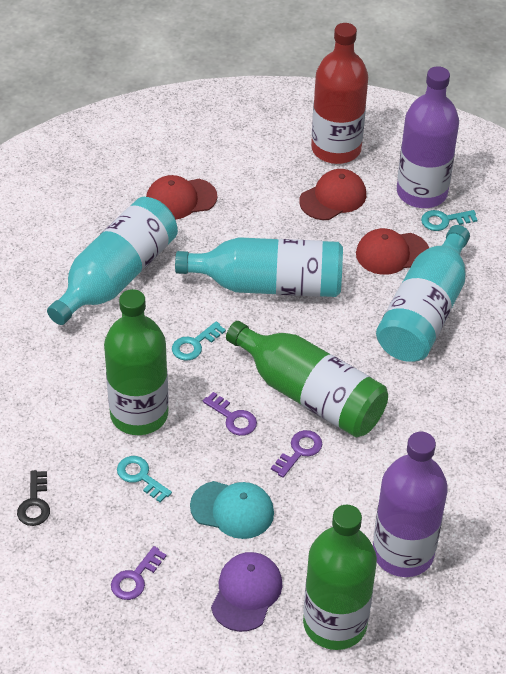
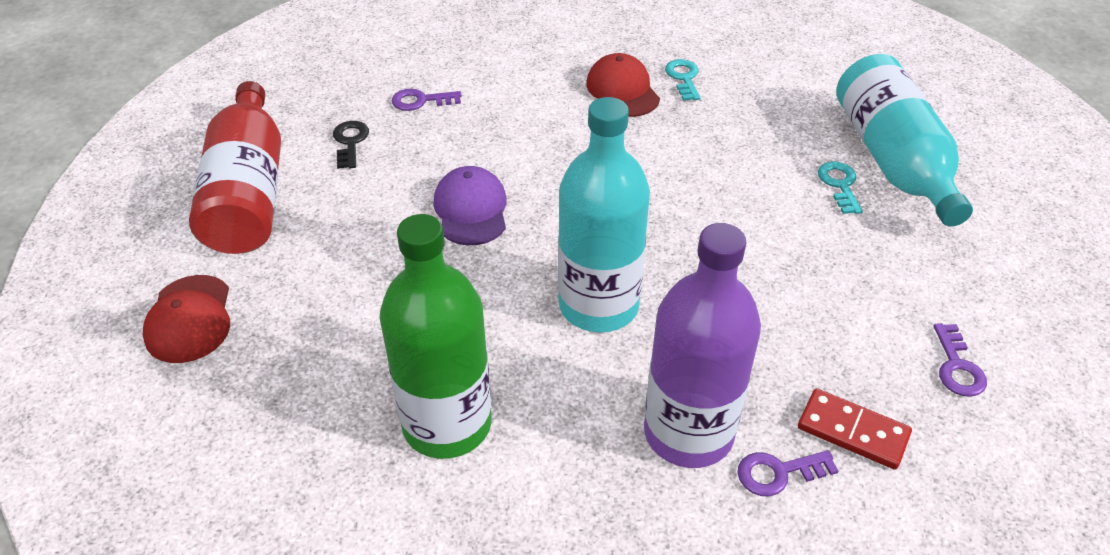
green bottle: [104,289,169,435] [226,321,388,437] [303,505,377,650] = 3 -> [379,214,492,459] = 1
purple bottle: [373,432,448,577] [397,66,459,208] = 2 -> [644,223,761,468] = 1
red cap: [146,175,217,219] [299,169,366,220] [356,228,429,275] = 3 -> [143,275,230,363] [586,53,660,117] = 2
red domino: none = 0 -> [798,388,912,470] = 1
turquoise bottle: [47,197,178,325] [175,237,343,297] [376,225,470,362] = 3 -> [558,97,650,333] [836,54,973,227] = 2
turquoise cap: [190,481,274,539] = 1 -> none = 0
turquoise key: [117,456,172,503] [172,321,226,361] [421,210,478,231] = 3 -> [665,59,700,101] [818,162,863,214] = 2

